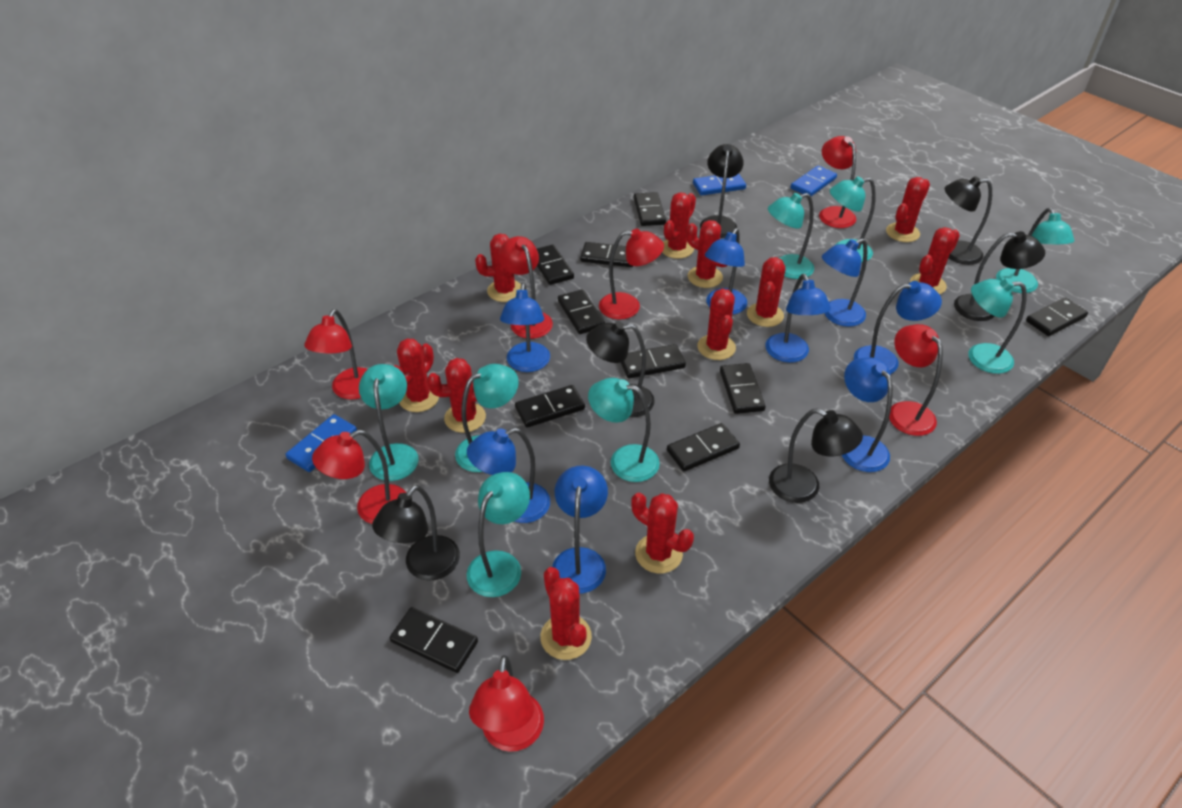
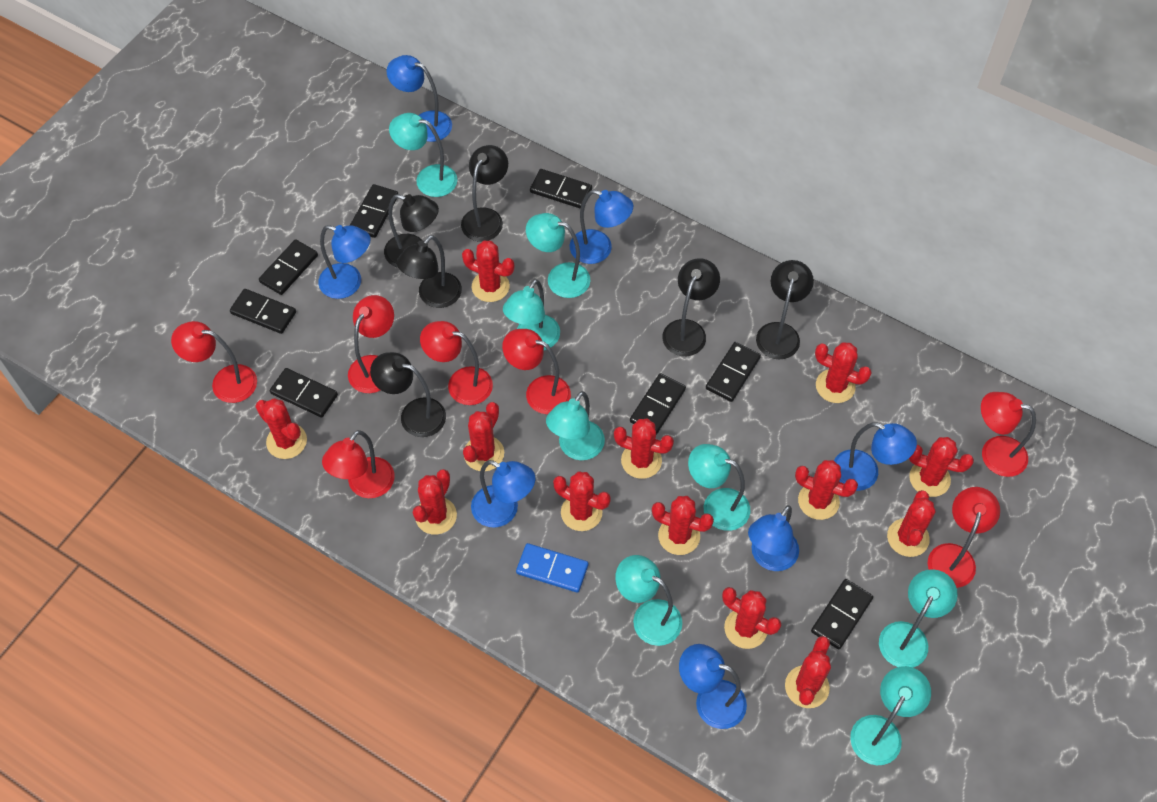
black domino: [390,607,478,673] [515,385,585,428] [537,245,574,285] [558,289,605,334] [580,242,633,267] [621,344,686,379] [634,192,666,226] [667,423,740,471] [720,363,765,414] [1026,297,1088,336] = 10 -> [230,289,296,334] [259,239,318,295] [270,368,338,418] [350,184,398,238] [530,169,592,209] [630,373,686,435] [706,342,761,402] [811,579,873,649] = 8
blue domino: [285,414,357,472] [693,174,746,196] [791,166,837,196] = 3 -> [516,543,588,593] = 1
blue lamp: [467,428,550,523] [500,283,550,372] [552,466,608,594] [705,228,747,315] [765,274,831,363] [822,238,867,327] [842,357,893,472] [854,281,942,374] = 8 -> [318,225,371,299] [387,55,452,142] [471,460,535,528] [570,190,633,264] [679,644,747,729] [748,505,799,571] [834,422,917,491] = 7
red cactus: [394,338,439,412] [427,358,486,433] [475,234,521,302] [540,567,592,660] [631,493,694,573] [662,192,696,259] [686,220,728,288] [697,289,736,360] [747,257,785,327] [886,177,930,242] [910,227,960,294] = 11 -> [255,398,307,459] [413,469,457,535] [462,241,515,302] [463,402,504,471] [553,471,611,531] [614,419,674,479] [652,496,714,555] [722,587,781,649] [785,636,831,708] [795,460,858,520] [815,342,872,403] [887,490,935,557] [909,437,974,497] = 13

